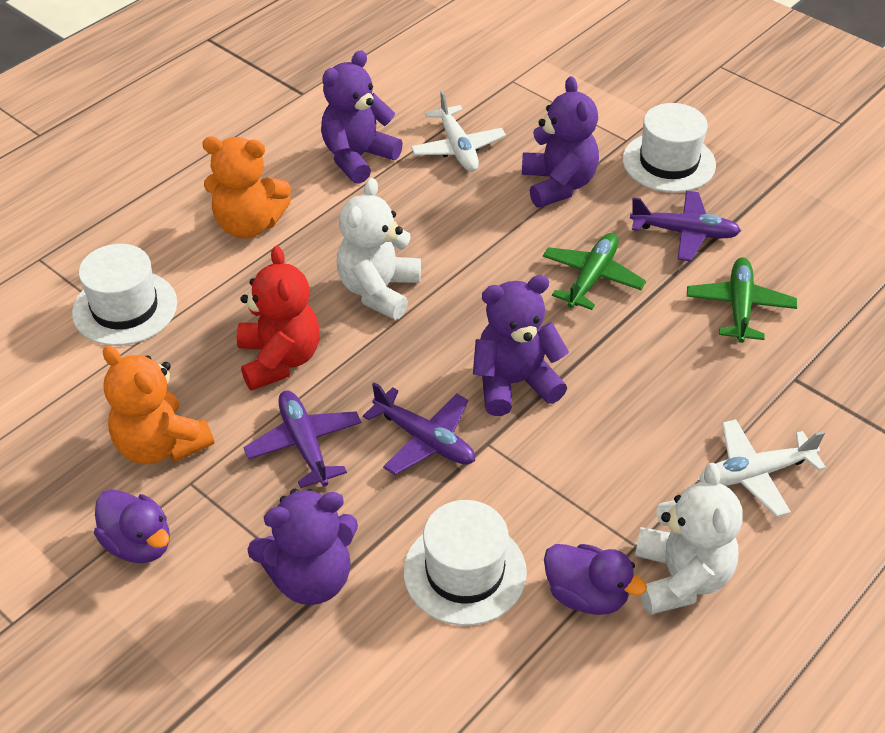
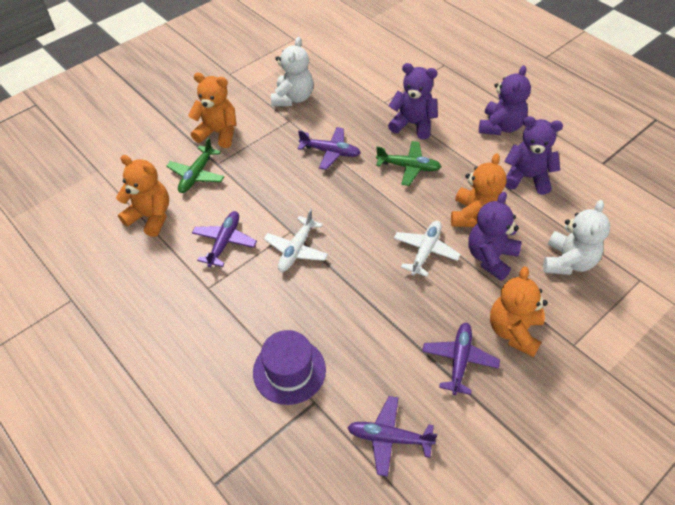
orange teddy bear: [103,346,214,464] [202,136,291,239] = 2 -> [116,155,169,237] [188,73,237,148] [451,153,507,227] [490,266,548,357] = 4
purple duck: [94,489,170,563] [544,544,647,615] = 2 -> none = 0
purple hat: none = 0 -> [253,330,326,405] = 1
purple plane: [243,391,362,488] [363,382,475,475] [630,191,741,261] = 3 -> [192,211,257,267] [298,127,361,170] [347,396,437,477] [422,323,500,395] = 4
red teddy bear: [237,246,320,391] = 1 -> none = 0
white hat: [72,244,177,346] [403,500,527,626] [623,103,716,193] = 3 -> none = 0

